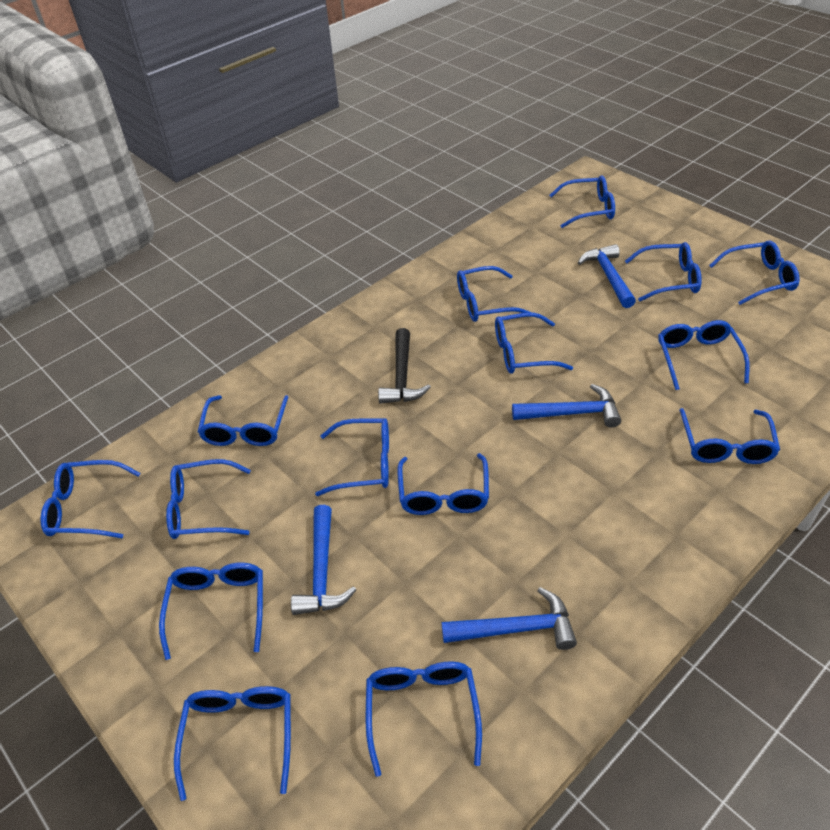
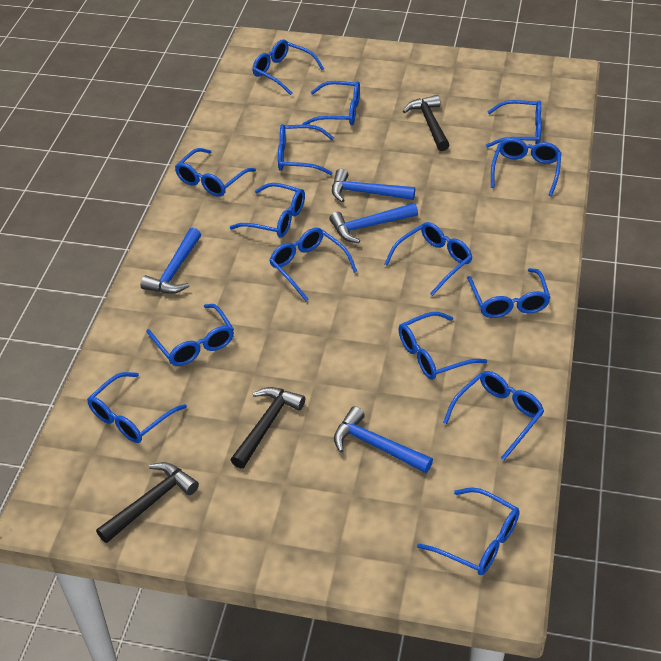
black hammer: [378,328,431,404] = 1 -> [96,462,199,543] [231,387,305,468] [403,95,449,151] = 3

